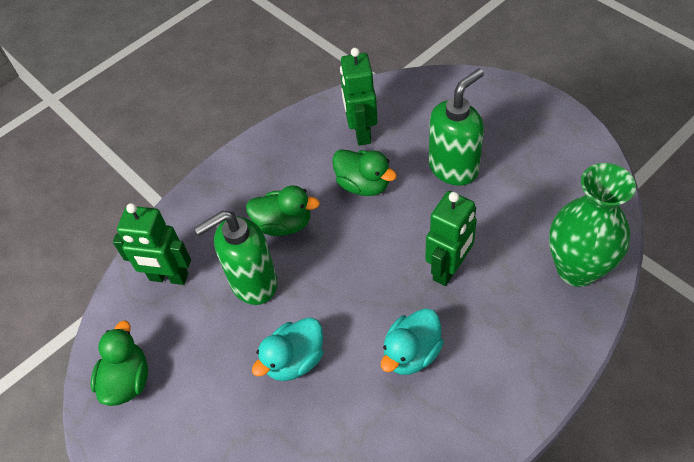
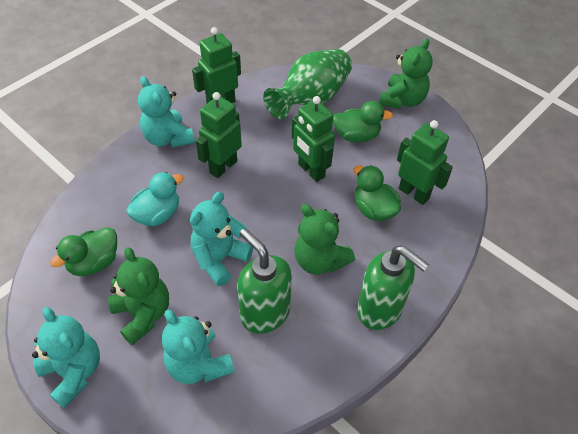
green robot: [113,203,191,285] [340,48,378,146] [425,191,477,286] = 3 -> [192,27,241,103] [196,92,242,178] [292,96,335,182] [397,120,453,205] = 4
green teddy bear: none = 0 -> [108,247,169,345] [294,204,355,275] [379,38,433,109] = 3
turquoise duck: [252,318,323,381] [381,308,444,375] = 2 -> [126,172,184,226] = 1
turquoise teddy bear: none = 0 -> [32,307,100,408] [138,76,195,148] [162,310,235,384] [190,192,253,286] = 4

